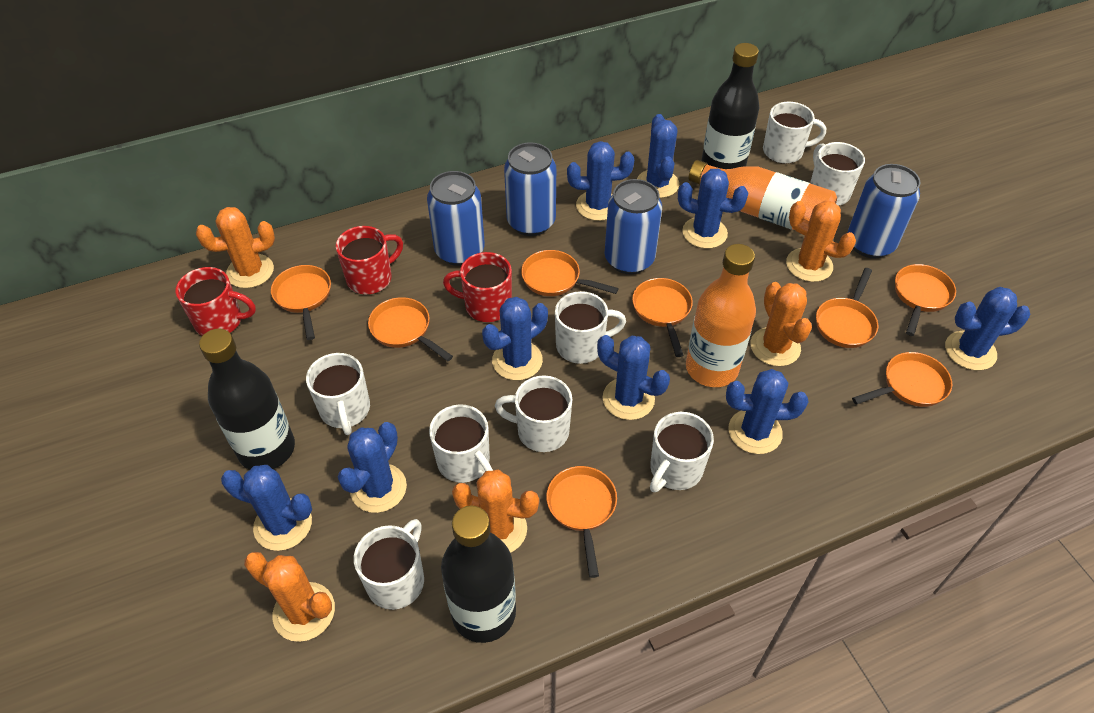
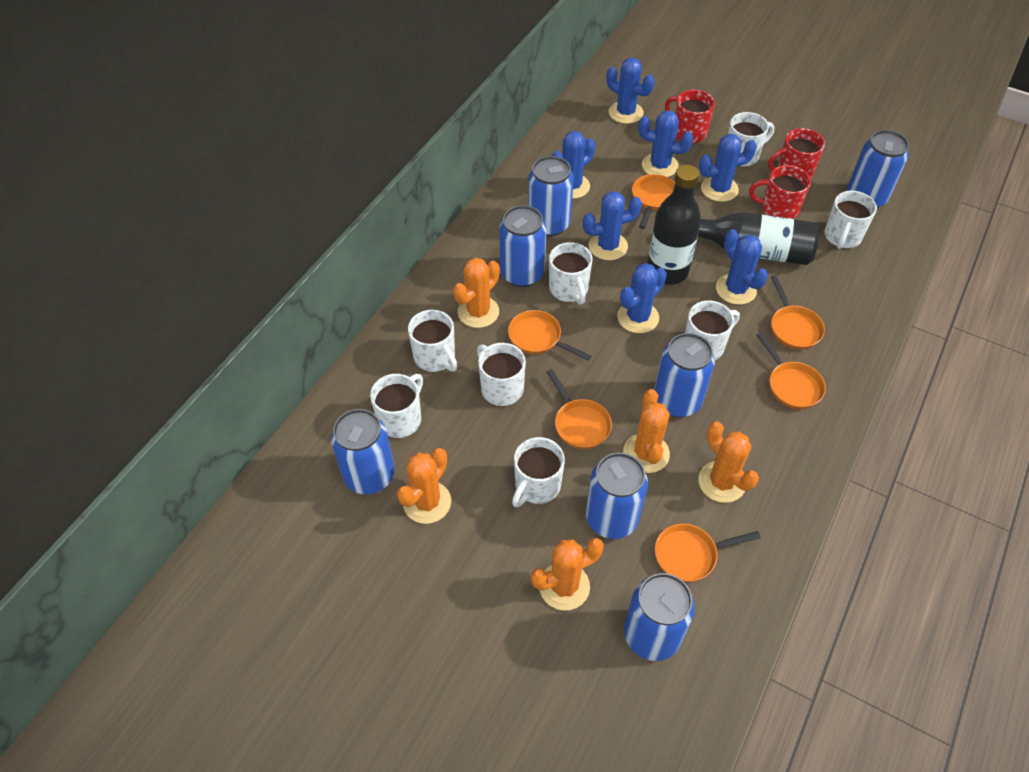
black bottle: [199,329,295,470] [441,505,516,643] [701,43,759,169] = 3 -> [647,165,701,285] [698,212,820,265] = 2
blue cactus: [221,465,312,551] [338,422,407,513] [482,297,548,380] [567,141,634,221] [597,335,670,420] [637,114,679,198] [678,169,748,249] [726,369,809,454] [945,287,1030,371] = 9 -> [552,131,595,199] [583,191,642,261] [607,57,655,124] [617,263,667,333] [638,110,693,177] [699,134,757,202] [716,229,768,305] = 7
blue can: [427,171,485,266] [504,142,556,236] [604,179,662,274] [848,164,920,258] = 4 -> [331,409,395,494] [499,205,546,287] [528,156,574,237] [586,453,648,539] [624,573,695,661] [654,333,715,417] [847,130,909,208] = 7
orange bottle: [686,244,756,387] [689,160,837,230] = 2 -> none = 0
orange pan: [271,265,331,340] [368,297,453,361] [521,250,619,296] [546,466,617,578] [632,278,693,357] [816,268,878,348] [852,352,952,407] [895,264,956,336] = 8 -> [508,310,592,361] [547,369,612,449] [632,174,675,229] [655,524,760,582] [756,332,826,409] [771,275,825,350] = 6

